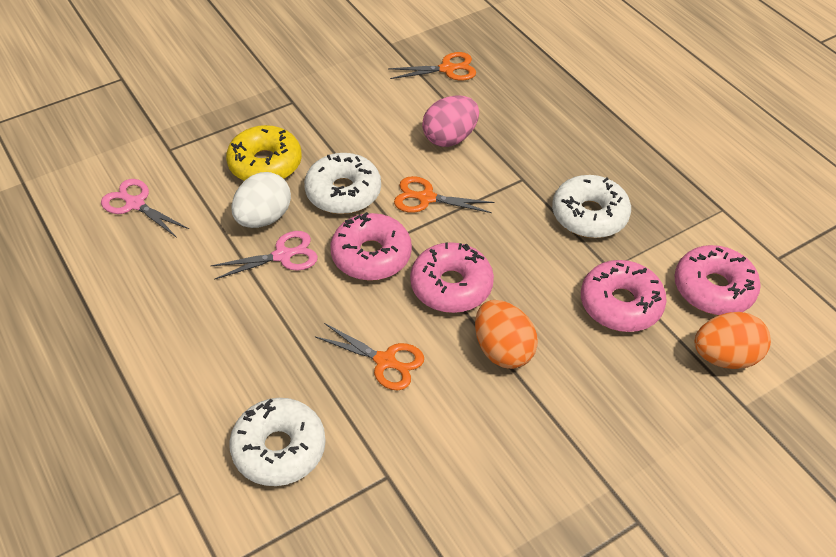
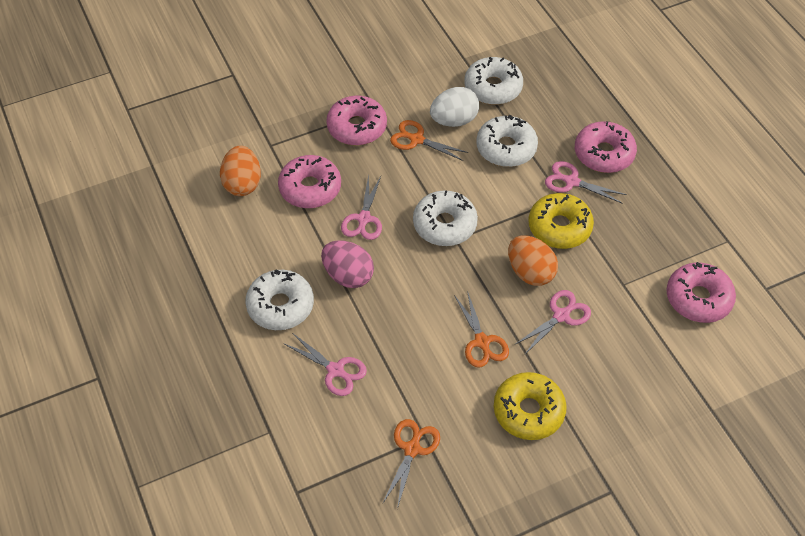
pink scissors: [101,179,189,238] [211,231,318,280] = 2 -> [283,334,367,396] [341,174,382,240] [514,290,591,354] [545,161,627,204] = 4
white donut: [229,398,326,486] [304,153,381,214] [552,175,631,238] = 3 -> [245,269,314,330] [413,190,478,246] [465,57,523,105] [476,115,538,167] = 4
yellow donut: [226,125,302,181] = 1 -> [494,372,567,440] [529,193,594,249] = 2

